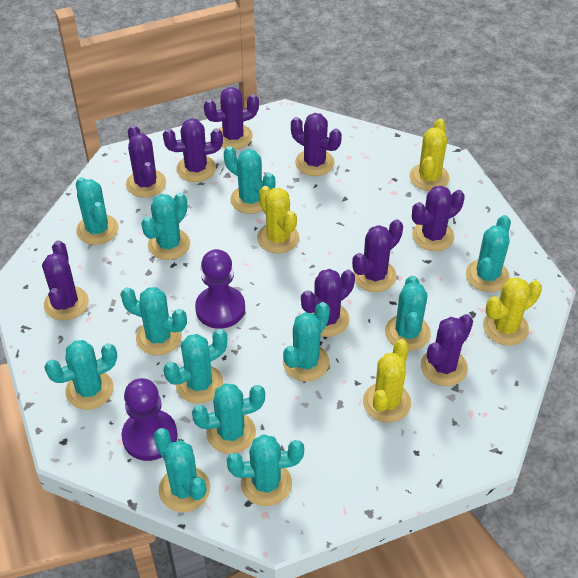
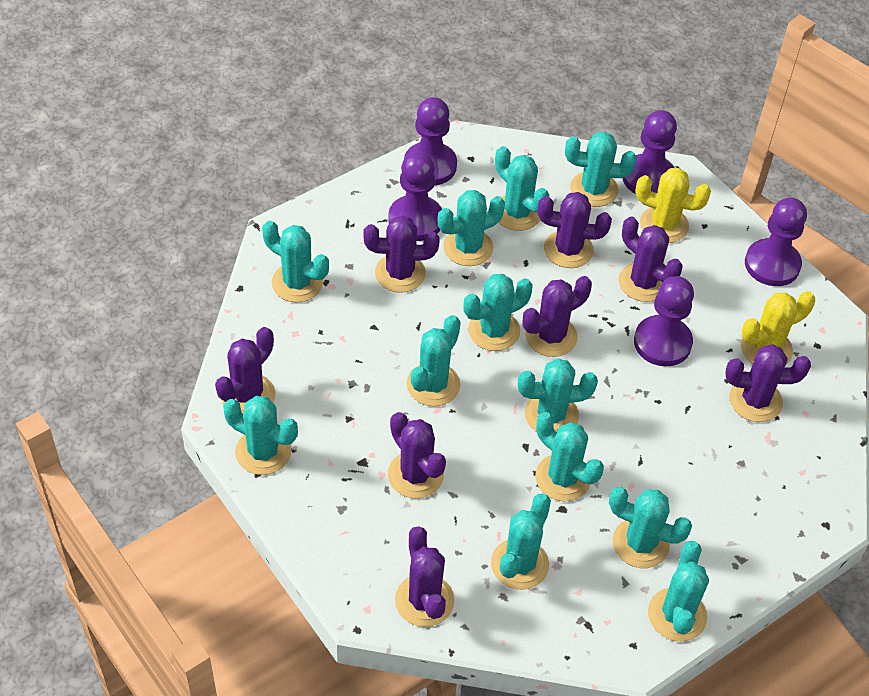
purple cactus: [42,240,89,321] [126,125,166,197] [163,118,223,182] [204,87,259,149] [291,113,342,176] [301,269,355,337] [352,219,403,292] [412,186,465,251] [421,314,473,386] = 9 -> [215,327,275,414] [363,215,440,293] [388,412,446,499] [395,526,454,627] [523,276,592,357] [538,192,612,268] [619,217,683,302] [725,344,811,422] = 8
purple pawn: [121,378,178,461] [195,249,245,329] = 2 -> [388,152,442,241] [404,97,457,185] [622,110,677,194] [634,276,694,366] [745,197,807,286] = 5
yellow cactus: [257,186,299,253] [363,339,411,423] [409,119,449,191] [483,277,542,346] = 4 -> [635,168,711,243] [741,291,815,364] = 2

